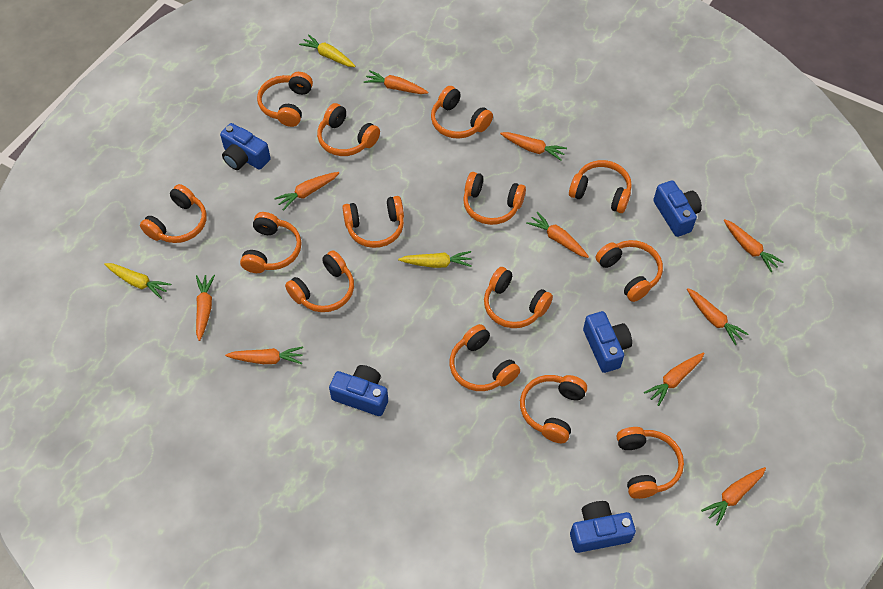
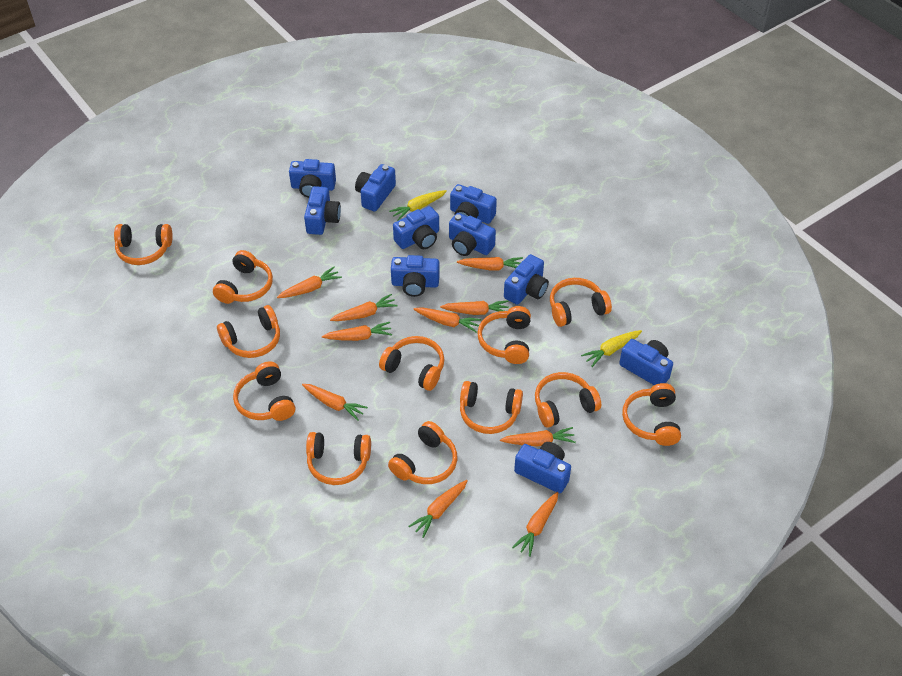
blue camera: [220,123,271,170] [329,365,388,416] [570,501,636,553] [583,311,632,373] [653,180,702,237] = 5 -> [289,159,336,198] [304,186,341,235] [355,164,396,211] [391,255,440,297] [393,206,439,249] [449,213,496,256] [450,184,497,224] [504,254,549,305] [514,442,571,493] [619,339,673,385] = 10
orange headphones: [140,184,207,243] [240,212,302,273] [257,72,313,127] [285,250,354,312] [317,103,380,156] [342,196,404,248] [431,86,493,139] [450,324,520,391] [463,172,526,225] [484,267,553,328] [520,375,587,443] [569,160,632,213] [596,240,663,302] [617,427,684,499] = 14 -> [114,224,173,265] [213,250,273,304] [217,305,280,358] [233,361,295,421] [306,432,371,485] [379,336,444,391] [388,421,457,484] [460,381,523,434] [477,306,531,364] [535,372,601,428] [550,278,612,327] [622,383,681,446] = 12
yellow carrot: [104,263,171,299] [299,34,356,67] [398,251,472,268] = 3 -> [389,190,447,221] [581,330,642,367] = 2

